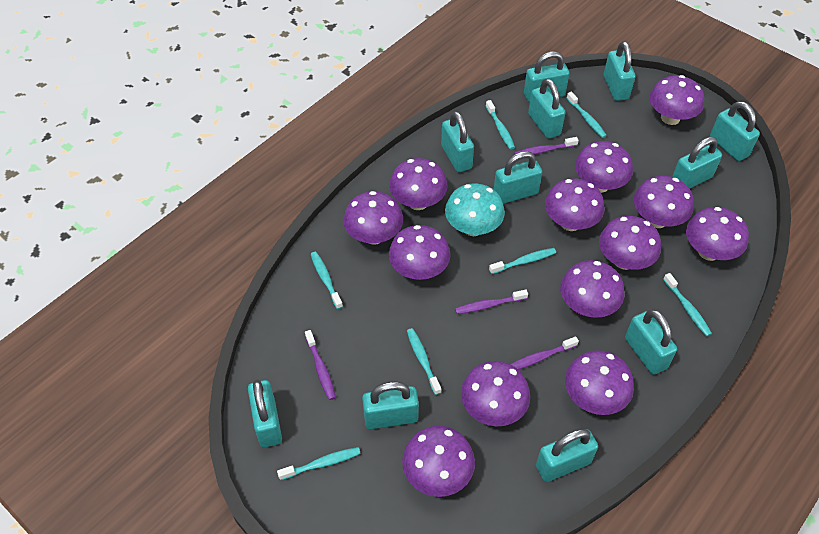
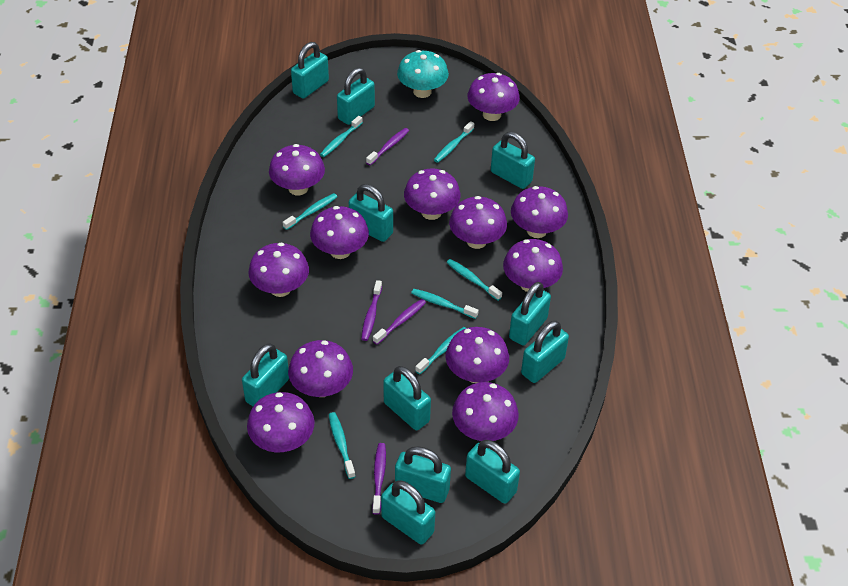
purple mushroom: [343,191,403,245] [389,158,448,210] [389,225,451,280] [402,426,475,497] [461,361,530,426] [545,178,605,231] [560,260,624,318] [565,350,634,415] [575,141,633,193] [599,216,661,270] [634,176,694,228] [649,75,704,125] [686,207,749,261] = 13 -> [247,392,314,452] [248,242,309,297] [269,144,325,195] [288,340,353,397] [310,206,369,259] [404,168,460,220] [445,327,509,383] [449,196,507,249] [452,382,519,441] [467,73,520,121] [503,239,563,292] [511,186,568,238] = 12

